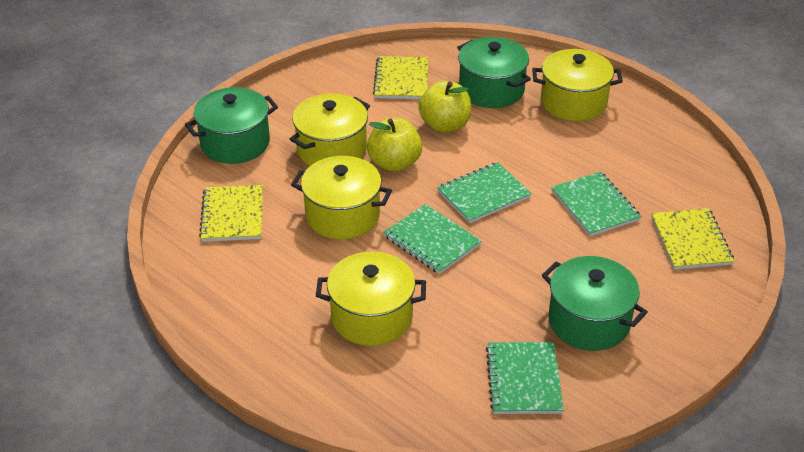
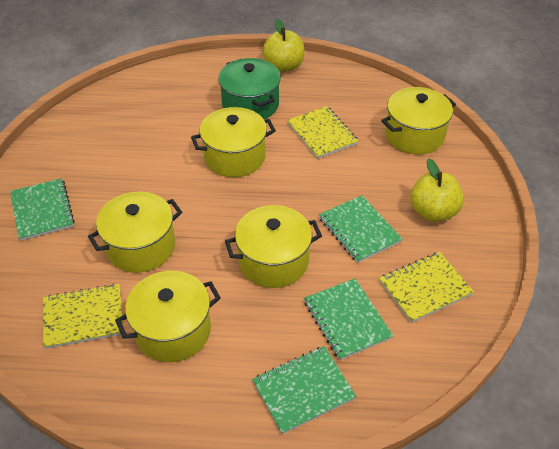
green pot: [185,87,278,164] [457,37,531,108] [542,256,648,351] = 3 -> [218,58,281,119] = 1
yellow pot: [290,94,370,166] [291,156,392,239] [316,252,426,346] [532,49,623,121] = 4 -> [88,192,182,273] [115,271,221,362] [191,107,276,177] [225,205,322,288] [381,87,456,154] = 5

